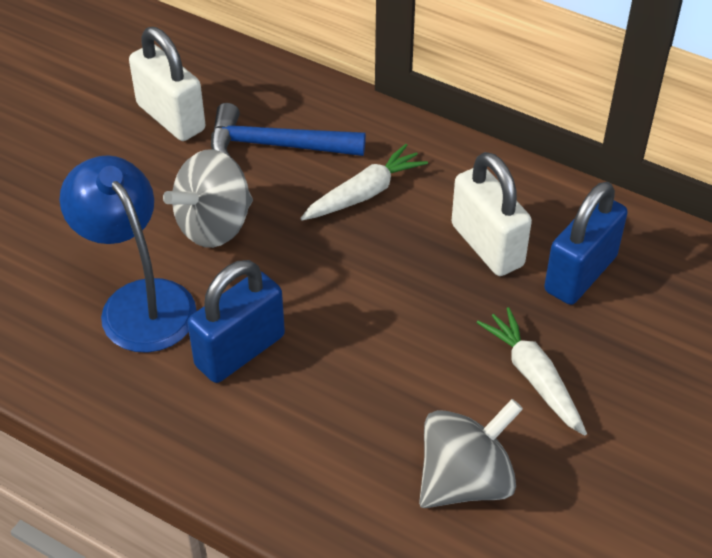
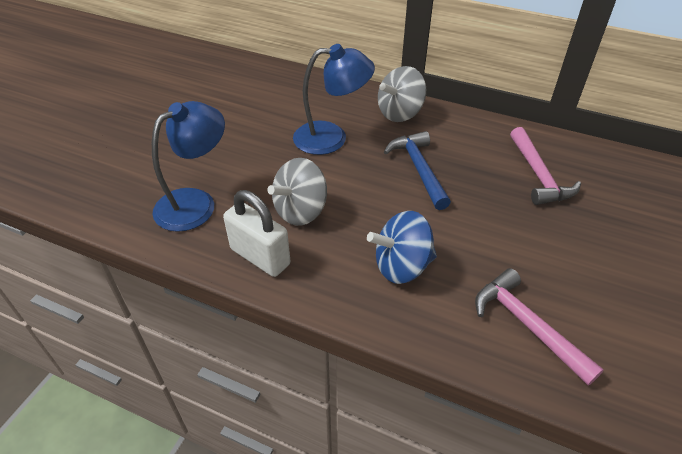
blue lamp: [59,155,197,353] = 1 -> [152,101,225,232] [293,44,375,155] = 2
blue padlock: [187,260,285,383] [544,182,628,305] = 2 -> none = 0
blue spinning top: none = 0 -> [367,211,437,284] = 1
pink hammer: none = 0 -> [475,268,604,385] [510,127,581,205] = 2
white carrot: [300,144,428,221] [477,307,587,436] = 2 -> none = 0
white padlock: [129,27,205,141] [452,152,532,276] = 2 -> [223,190,290,277] = 1

